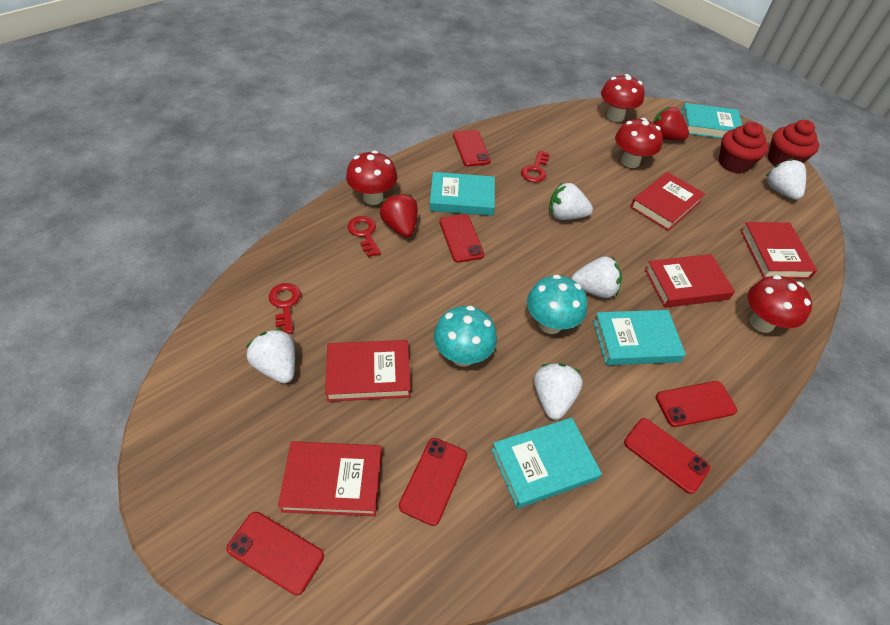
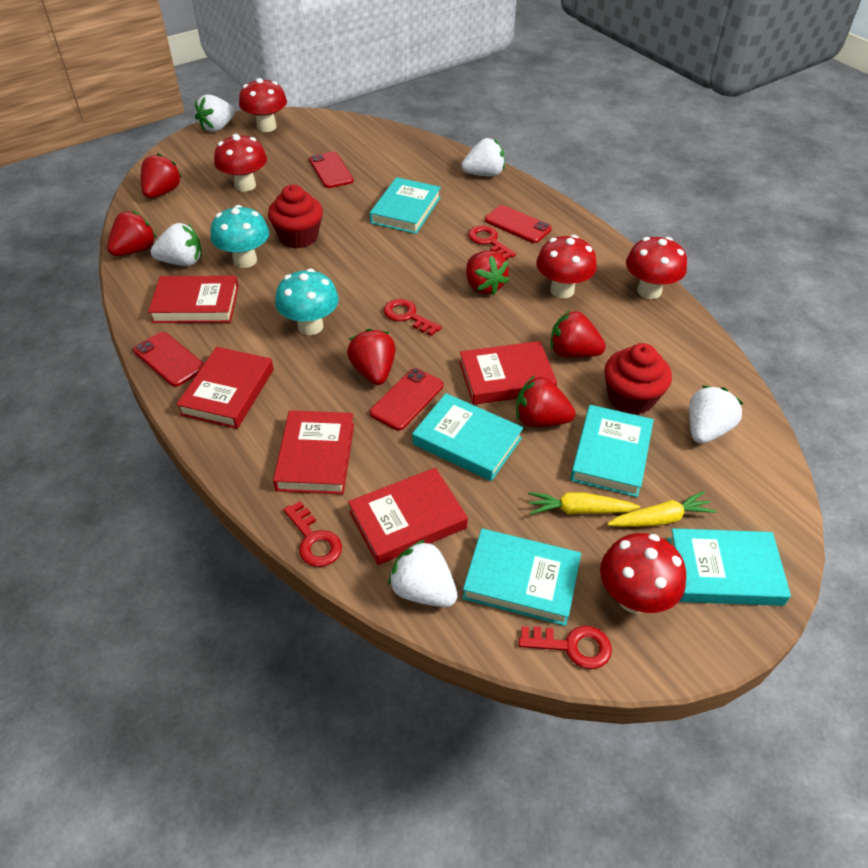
red key: [269,283,301,334] [348,216,381,257] [521,150,550,182] = 3 -> [283,501,342,567] [383,299,442,336] [468,225,516,259] [519,626,612,669] = 4
red mushroom: [346,151,397,205] [601,74,645,122] [615,118,663,168] [748,275,812,333] = 4 -> [214,134,267,192] [239,78,287,132] [536,235,597,298] [600,533,686,613] [626,237,687,299] = 5
red phone: [226,512,324,595] [399,438,467,526] [440,214,484,263] [453,130,491,166] [624,418,710,494] [656,381,737,427] = 6 -> [133,332,204,387] [309,152,354,188] [370,368,443,430] [485,205,552,243] = 4
red strawberry: [380,193,418,238] [653,107,689,141] = 2 -> [107,210,157,256] [141,153,182,198] [347,329,396,385] [466,250,509,295] [516,375,575,427] [551,310,606,358] = 6
turquoise book: [429,172,495,216] [491,417,602,508] [593,310,686,365] [681,103,742,139] = 4 -> [370,177,441,234] [412,393,523,481] [462,529,581,626] [570,405,654,497] [668,528,791,606] = 5
yellow carrot: none = 0 -> [528,492,640,514] [607,491,717,527] = 2

